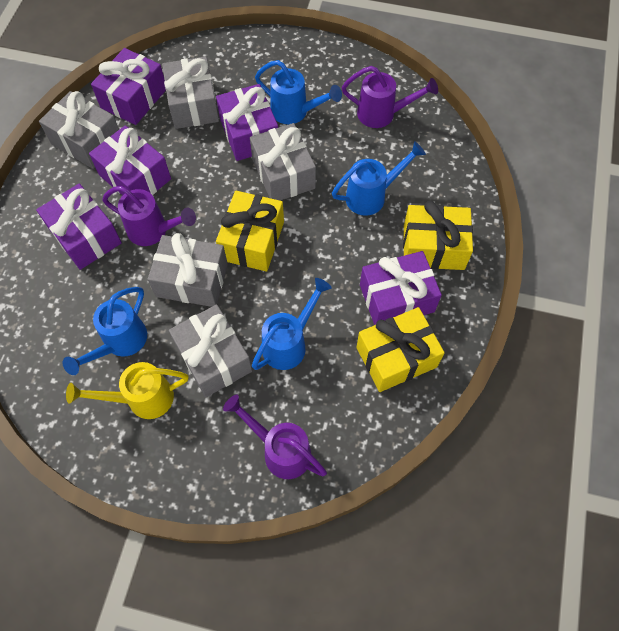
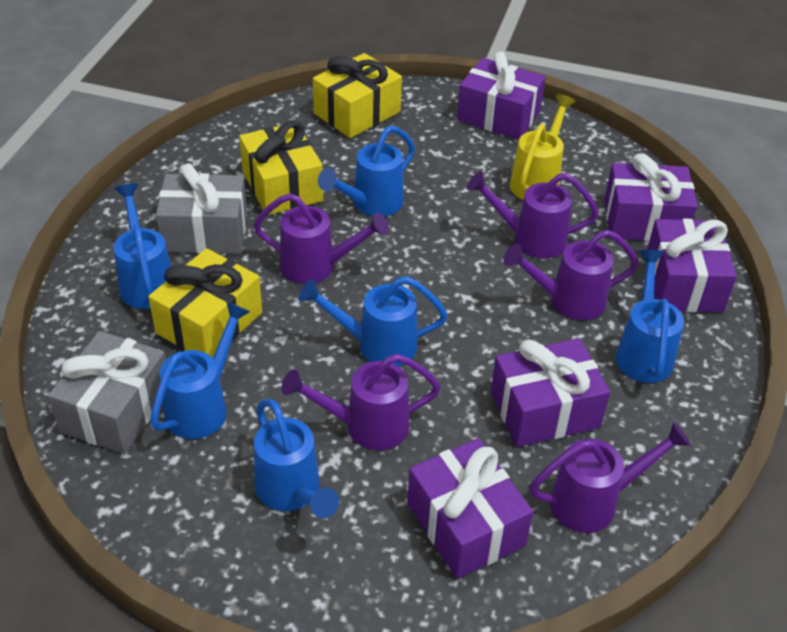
blue watering can: [63,287,147,375] [252,278,332,370] [255,60,342,124] [332,141,426,216] = 4 -> [114,184,171,309] [150,302,250,439] [254,399,339,518] [299,276,448,366] [318,126,415,216] [615,250,684,383] = 6
grey gift: [39,91,119,169] [148,233,228,307] [162,56,219,129] [169,305,252,397] [250,123,316,200] = 5 -> [48,331,166,454] [156,163,247,254] = 2
purple watering can: [102,186,196,246] [223,395,327,479] [342,66,438,128] = 3 -> [253,193,389,284] [282,354,441,450] [467,172,599,258] [503,230,639,320] [529,422,691,533] = 5

